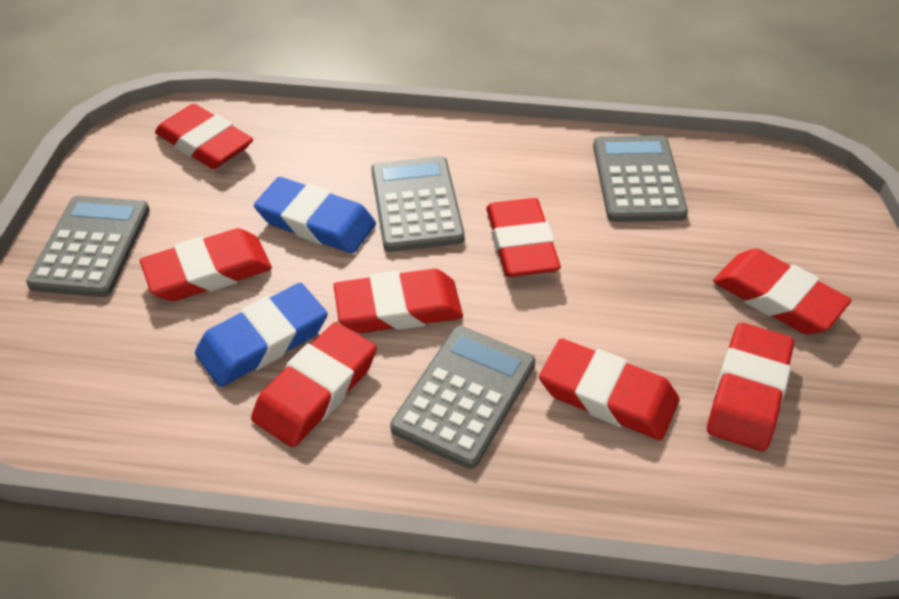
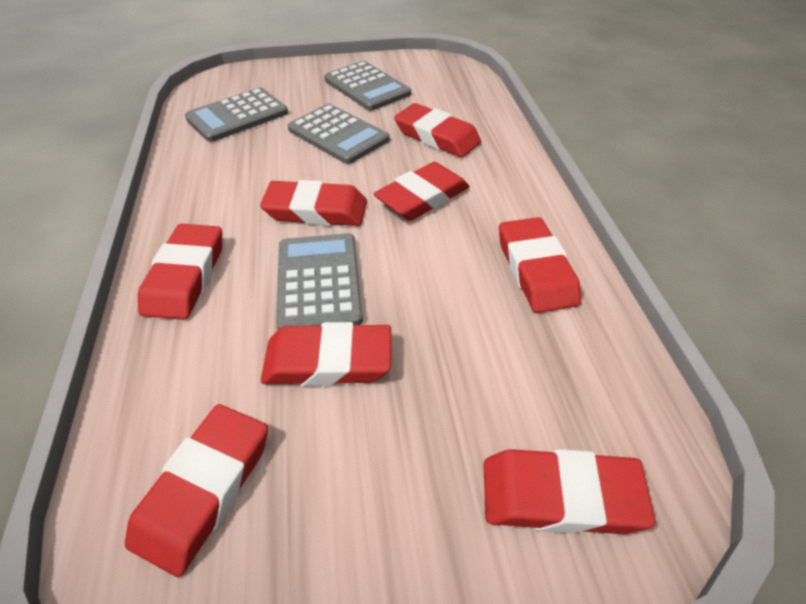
blue eraser: [195,283,328,387] [254,177,376,254] = 2 -> none = 0

